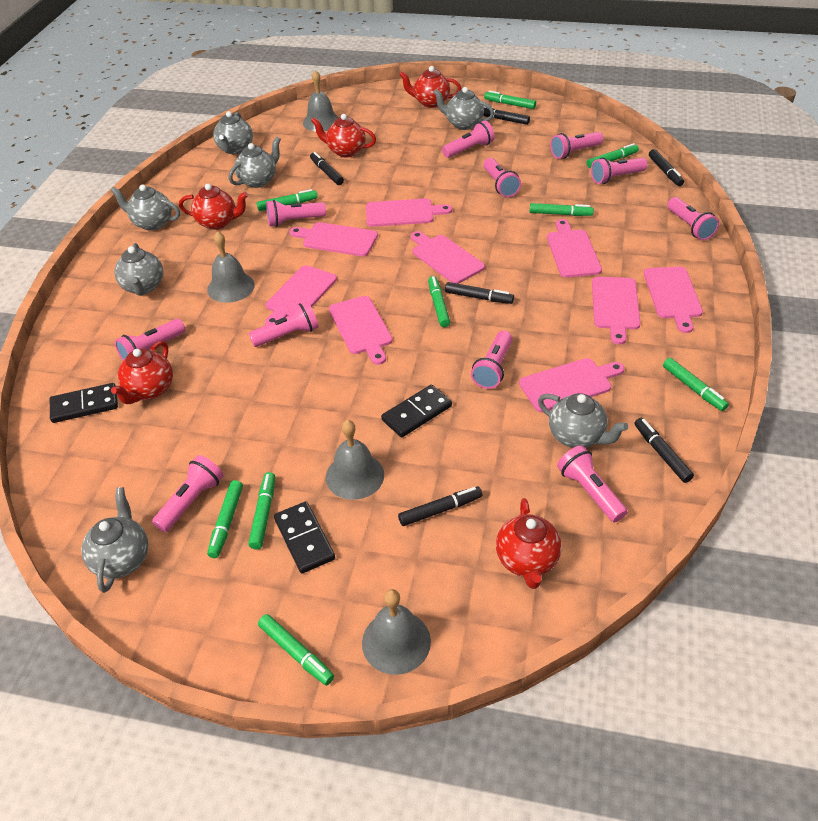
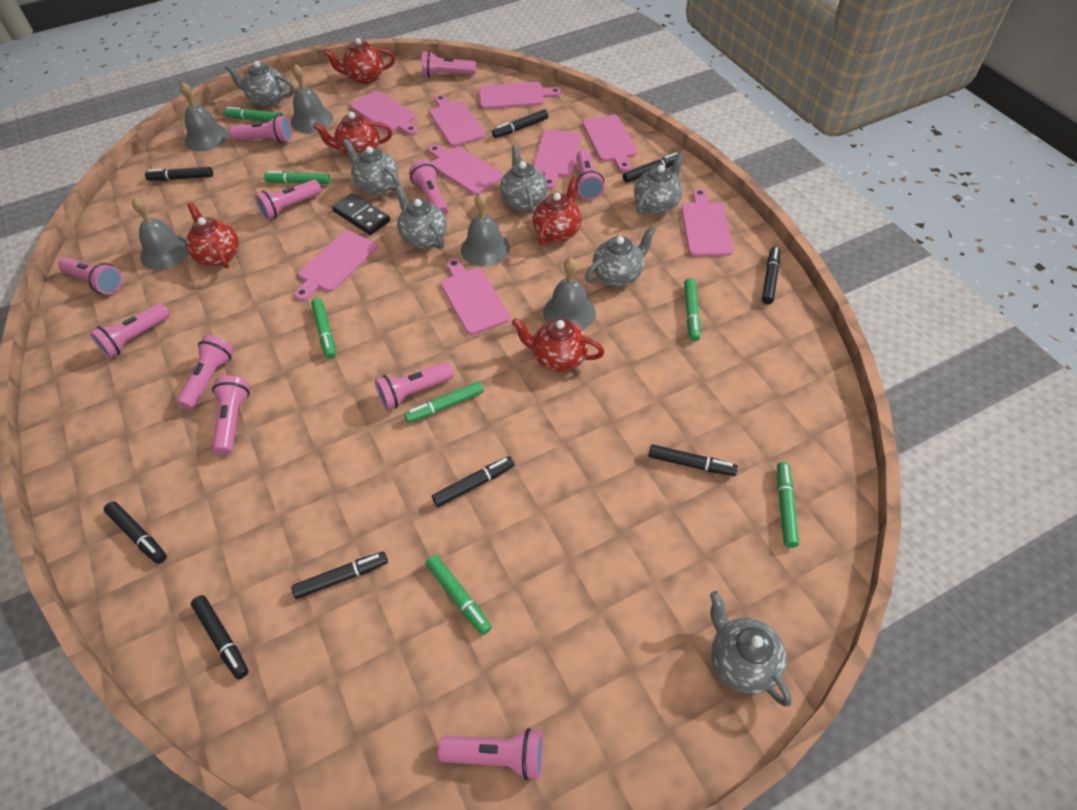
black domino: [50,383,118,423] [274,501,335,573] [381,385,452,438] = 3 -> [332,193,390,235] = 1
black marker: [310,152,344,185] [398,486,482,526] [445,282,514,304] [483,106,530,125] [634,418,694,483] [649,149,684,186] = 6 -> [104,501,167,564] [145,167,213,181] [191,595,249,679] [291,552,388,599] [432,456,514,507] [492,109,548,138] [623,152,678,183] [648,444,738,476] [762,246,780,304] = 9
green marker: [207,480,243,558] [248,472,275,549] [257,189,318,211] [258,614,334,685] [428,276,450,327] [484,90,536,109] [530,203,594,216] [587,143,639,168] [663,358,729,411] = 9 -> [224,107,283,121] [264,171,330,184] [311,298,336,359] [404,381,484,423] [425,555,492,635] [684,278,700,341] [777,462,799,548] = 7
grey bell: [207,231,255,303] [303,70,339,132] [326,420,384,500] [362,589,431,675] = 4 -> [132,197,189,270] [180,82,228,151] [291,64,333,133] [461,193,510,266] [543,258,596,330] = 5

